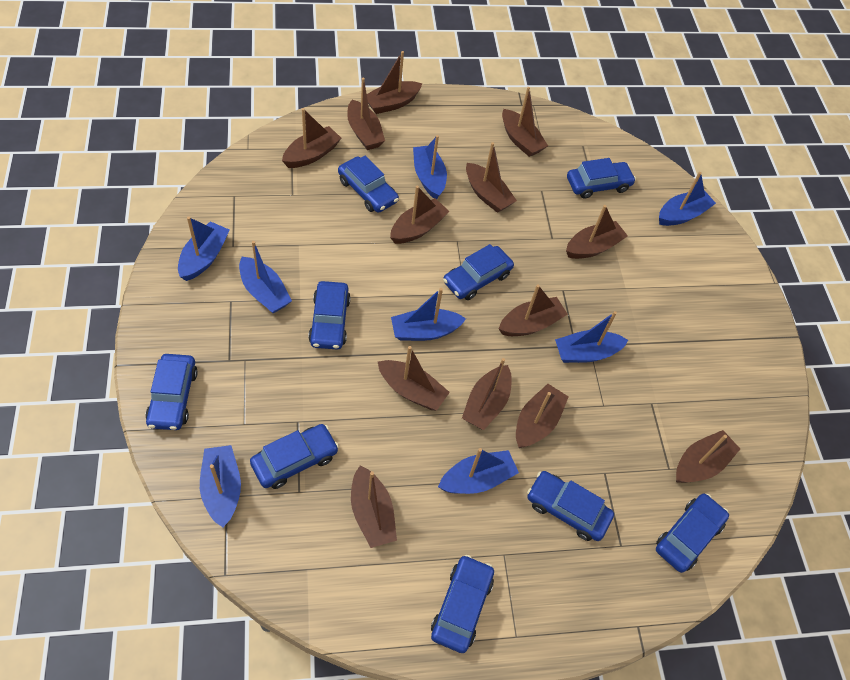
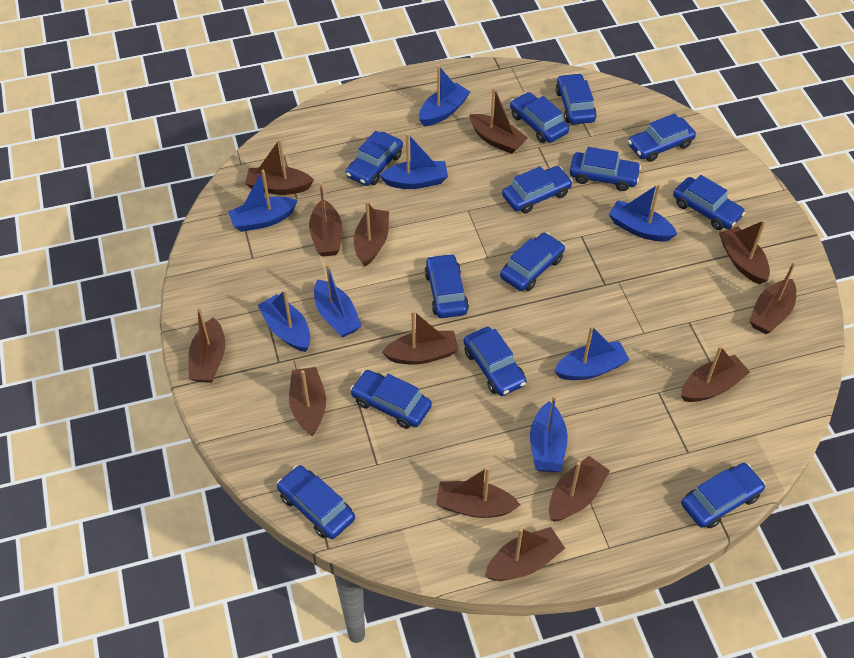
blue car: [146,354,198,430] [250,424,339,489] [308,281,351,350] [338,156,399,213] [431,555,494,653] [443,244,514,300] [527,471,614,541] [567,158,636,199] [656,494,729,573] = 9 -> [277,465,355,539] [346,131,403,186] [350,370,432,429] [425,254,469,318] [463,327,527,396] [500,233,565,291] [502,166,573,214] [510,92,569,143] [556,73,597,125] [570,147,641,191] [628,113,696,162] [673,175,745,230] [681,463,765,528] = 13

